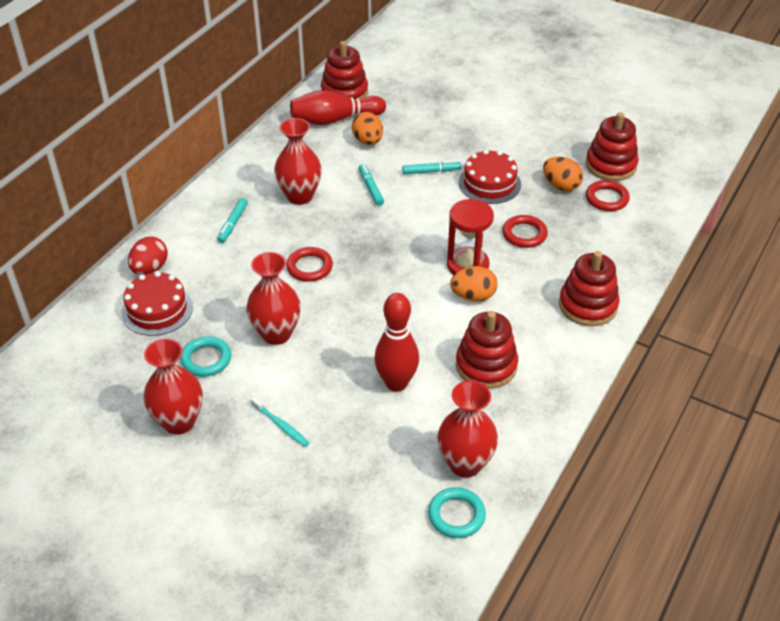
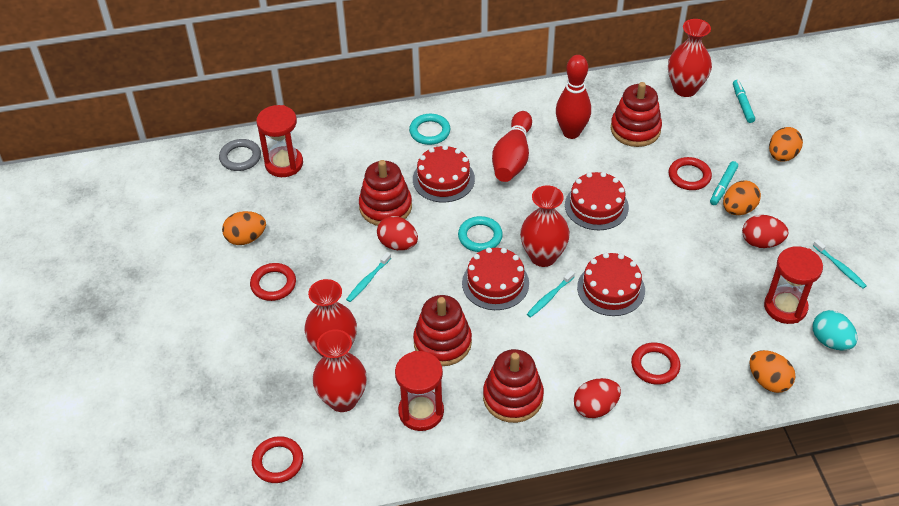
grey ring: none = 0 -> [219,139,261,171] = 1
orange egg: [352,112,383,145] [450,266,498,301] [543,157,583,191] = 3 -> [222,211,266,245] [723,180,761,215] [749,350,795,393] [769,127,803,162] = 4
red cake: [121,271,193,336] [459,149,521,204] = 2 -> [413,145,475,202] [462,247,529,310] [565,172,629,230] [577,253,645,316] = 4
red egg: [128,237,168,275] = 1 -> [377,216,418,250] [574,378,621,418] [742,215,789,248] = 3
red hourglass: [447,199,494,275] = 1 -> [256,105,303,177] [395,351,444,431] [764,246,823,324] = 3
red ring: [286,247,333,282] [502,215,548,248] [586,180,630,211] = 3 -> [250,263,296,301] [252,436,303,483] [631,342,681,385] [669,157,712,190] = 4
turquoise egg: none = 0 -> [813,310,858,351] = 1
turquoise marker: [217,198,248,243] [359,164,384,206] [402,160,461,174] = 3 -> [710,161,738,205] [733,80,755,123] = 2
turquoise toothbrush: [250,396,309,447] = 1 -> [346,252,391,302] [527,270,575,318] [813,239,867,289] = 3

